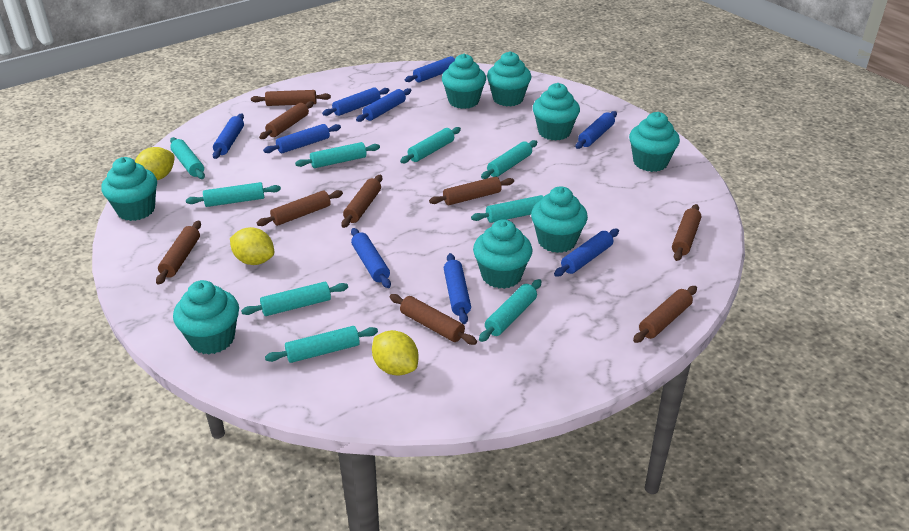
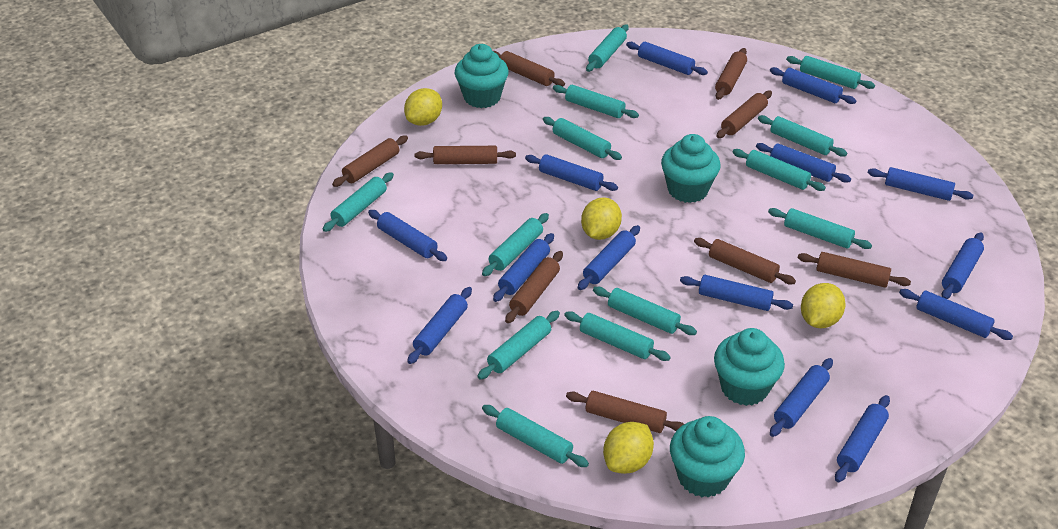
blue rolling pin: [213,114,244,159] [263,124,341,153] [322,87,389,116] [351,228,391,288] [356,88,411,122] [405,56,455,82] [444,253,471,324] [554,229,619,277] [576,111,617,149] = 9 -> [368,210,447,261] [407,287,472,364] [493,233,554,302] [525,154,618,191] [578,225,640,290] [626,42,708,75] [680,275,793,311] [756,143,851,183] [770,67,856,104] [770,358,833,437] [835,395,890,482] [868,167,974,201] [899,289,1013,340] [941,232,984,299] = 14
turquoise cupcake: [101,157,157,221] [173,280,239,354] [442,54,486,109] [473,219,532,289] [487,51,531,106] [531,186,588,253] [533,83,580,141] [629,112,680,172] = 8 -> [455,44,509,108] [661,134,721,203] [670,416,745,498] [714,328,785,406] = 4
turquoise rolling pin: [170,137,205,179] [186,182,281,207] [241,282,348,316] [265,326,378,363] [295,142,380,168] [400,127,461,163] [471,195,544,223] [479,279,542,342] [481,140,537,179] = 9 -> [323,172,394,232] [477,311,560,380] [482,213,549,276] [482,405,589,467] [543,117,622,160] [553,85,639,118] [564,311,671,361] [586,24,629,72] [593,287,697,335] [732,149,826,191] [758,115,847,157] [768,208,872,249] [786,56,875,89] = 13
yellow lemon: [135,147,175,180] [230,227,274,265] [372,330,418,376] = 3 -> [404,88,442,126] [581,197,622,240] [603,422,654,474] [801,283,845,328] = 4

